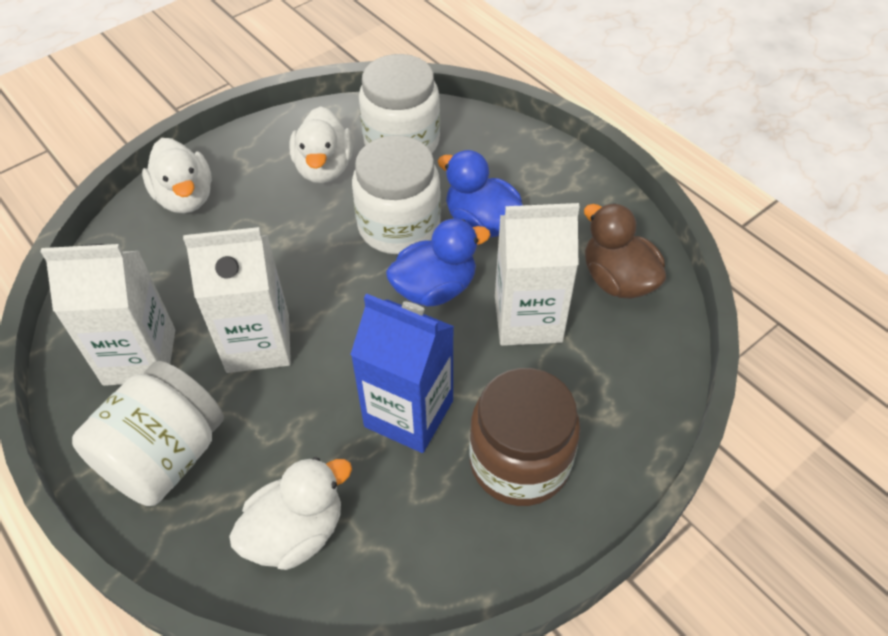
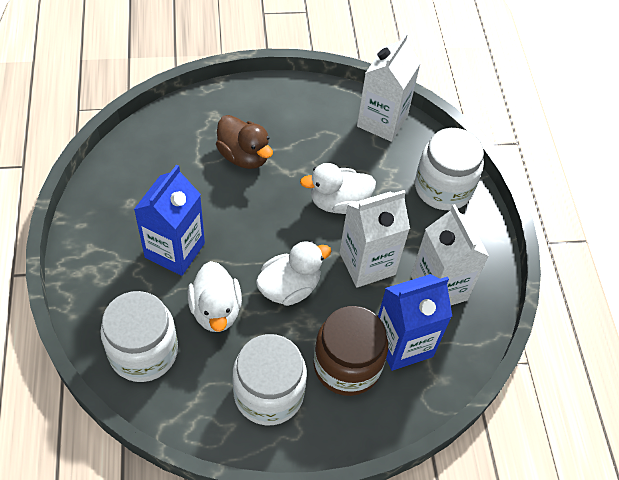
blue carton: [350,293,454,453] = 1 -> [134,164,205,276] [378,274,452,371] = 2
blue duck: [386,219,490,307] [438,150,523,237] = 2 -> none = 0

